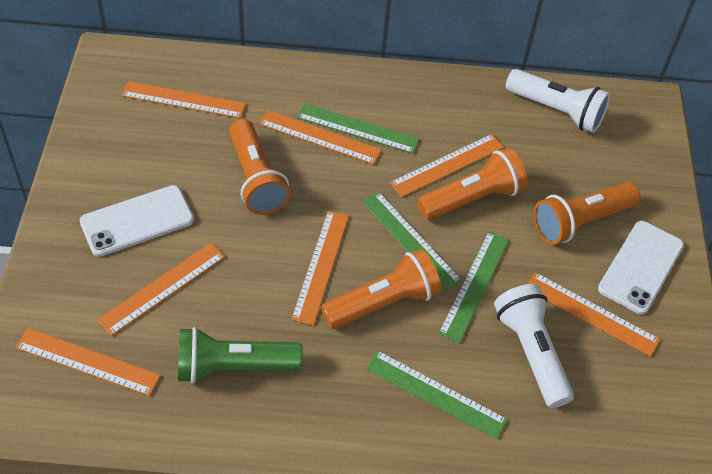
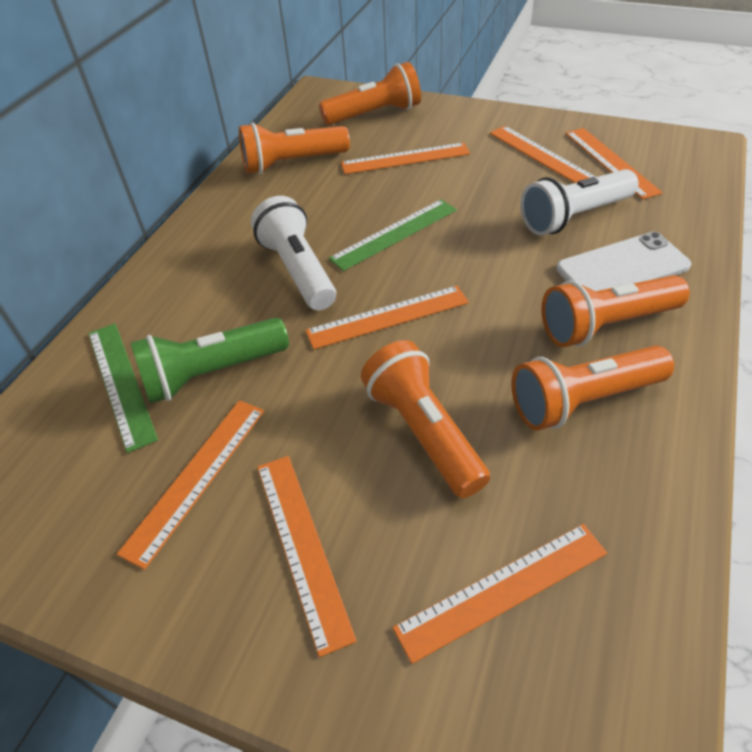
green ruler: [297,103,420,154] [362,192,463,292] [366,350,508,439] [438,231,509,343] = 4 -> [88,324,158,453] [329,199,457,271] = 2
orange flashlight: [229,119,291,215] [321,249,442,329] [417,148,528,220] [534,182,640,245] = 4 -> [239,122,350,174] [319,62,421,125] [361,340,490,498] [511,346,674,431] [541,275,690,347] = 5
white phone: [80,185,194,257] [598,221,684,314] = 2 -> [556,232,691,291] = 1

